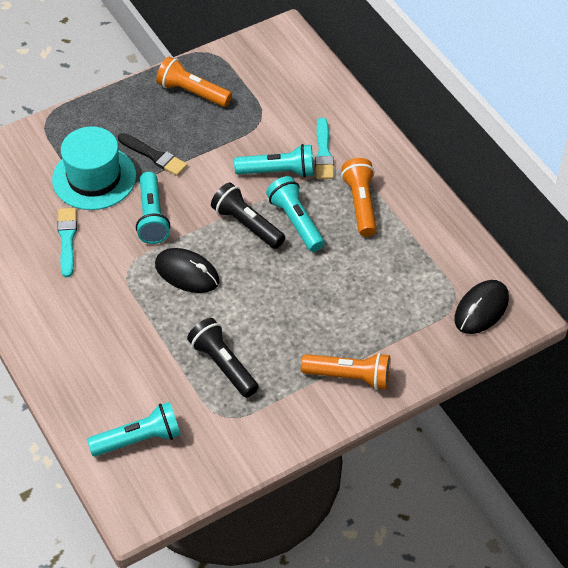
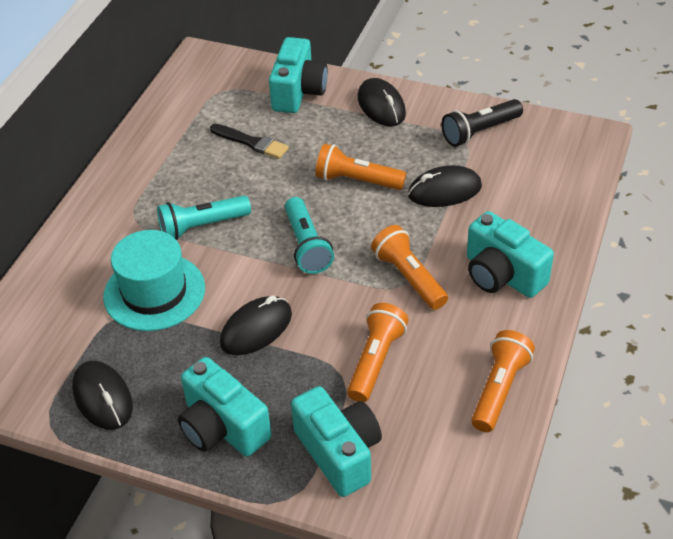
black flashlight: [187,318,259,398] [211,183,285,249] = 2 -> [441,99,523,147] = 1
black mouse: [155,248,219,293] [454,280,509,334] = 2 -> [72,361,133,430] [220,296,292,355] [358,78,406,127] [408,165,482,207] = 4
orange flashlight: [156,57,232,107] [301,353,391,390] [341,158,377,237] = 3 -> [315,143,406,190] [347,303,408,402] [371,225,448,310] [471,330,535,432] = 4
turquoise brush: [57,208,77,277] [315,118,334,179] = 2 -> none = 0
turquoise camera: none = 0 -> [178,357,271,456] [269,37,328,113] [291,386,382,497] [467,211,554,298] = 4
turquoise flashlight: [87,402,181,457] [136,172,170,244] [234,144,314,178] [266,176,324,252] = 4 -> [157,196,251,240] [285,197,334,274] = 2

